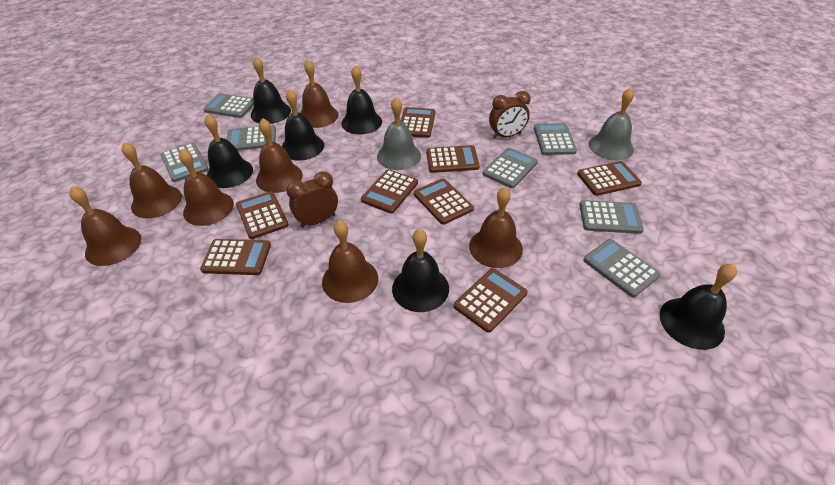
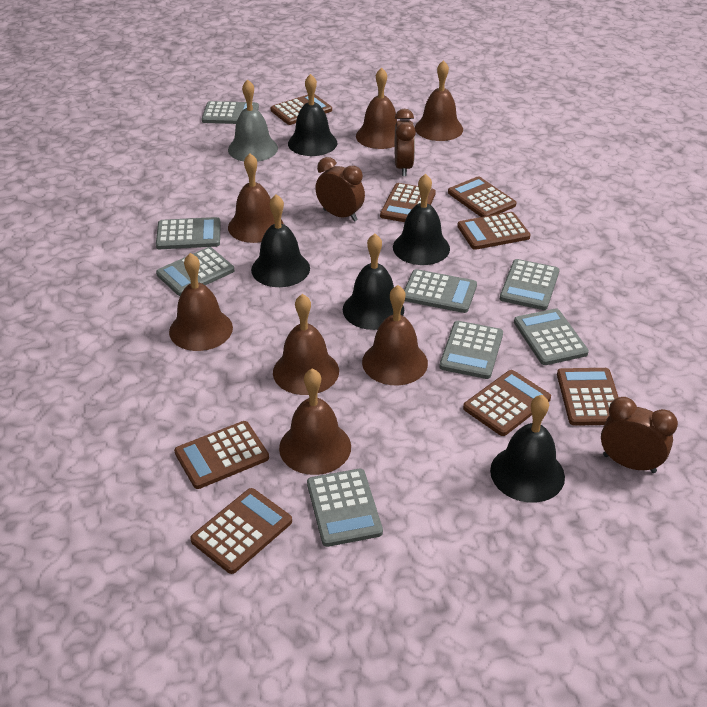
black bell: [205,114,253,188] [251,57,291,124] [282,89,324,161] [341,65,382,135] [392,229,449,312] [659,264,737,350] = 6 -> [251,194,310,287] [288,74,337,156] [343,234,404,330] [393,174,450,265] [490,395,565,503] = 5
brown clock: [286,171,338,228] [489,91,531,139] = 2 -> [315,157,365,221] [395,109,416,176] [601,397,678,473] = 3
grey bell: [377,97,421,170] [589,88,634,160] = 2 -> [228,79,278,162] = 1
grey calculator: [161,143,209,182] [203,93,254,118] [227,125,276,151] [483,148,538,188] [534,123,577,155] [579,200,644,234] [584,239,660,297] = 7 -> [156,217,221,249] [156,247,234,296] [202,101,259,124] [307,469,383,547] [404,269,477,313] [439,321,503,379] [500,259,559,310] [514,308,589,365] = 8

